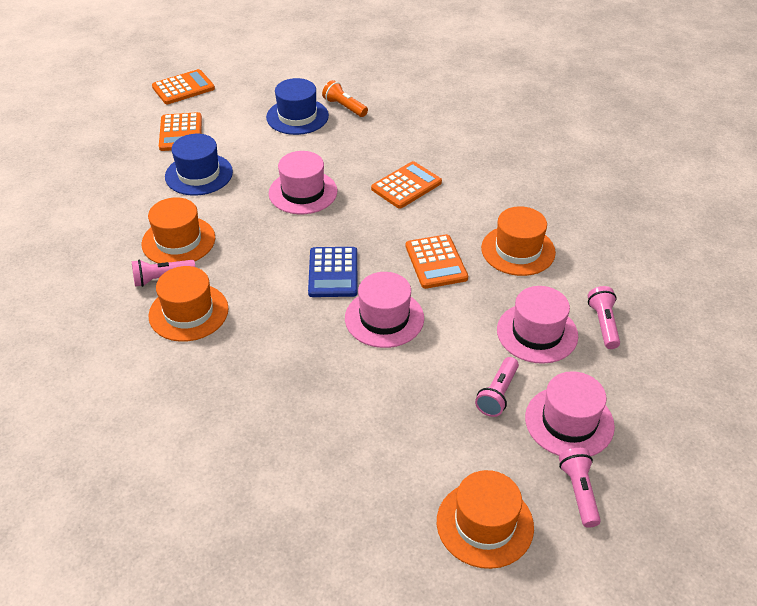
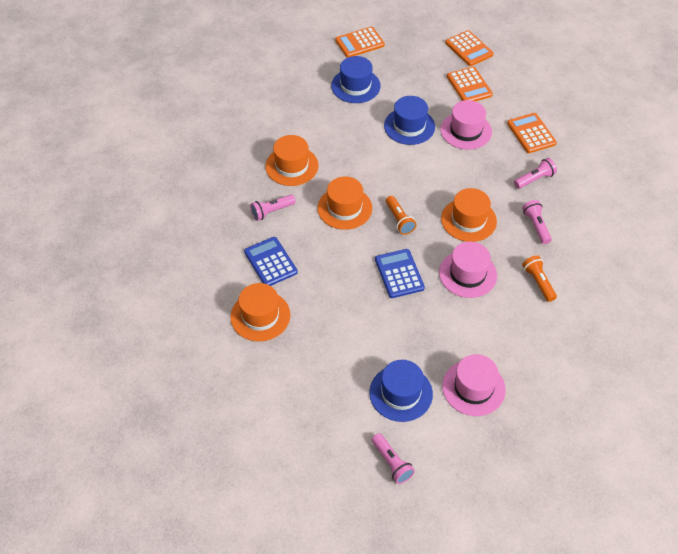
blue calculator: [308,247,357,297] = 1 -> [244,237,298,286] [375,249,425,298] = 2
blue hat: [165,134,233,196] [266,78,329,135] = 2 -> [331,56,381,103] [369,360,433,422] [384,96,435,145] = 3
orange flashlight: [322,80,368,117] = 1 -> [386,196,416,235] [522,255,557,302] = 2
pink hat: [269,151,337,214] [345,272,424,348] [497,286,578,364] [525,371,615,456] = 4 -> [439,242,497,298] [440,100,492,150] [442,354,506,416] = 3

